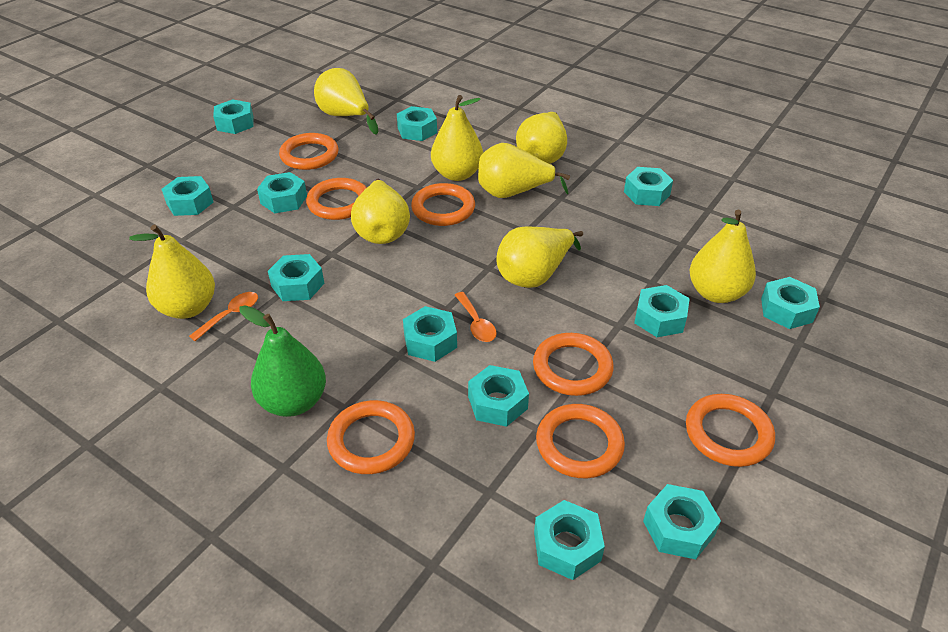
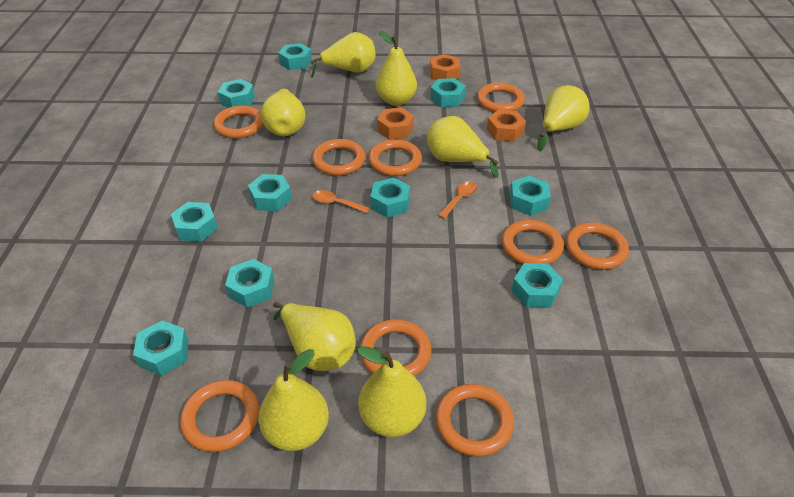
green pear: [239,305,326,417] = 1 -> none = 0
orange nut: none = 0 -> [377,107,414,140] [430,54,461,80] [487,109,526,142] = 3
orange ring: [279,133,338,170] [306,178,367,220] [327,400,415,474] [411,183,475,226] [533,333,614,396] [536,404,625,478] [686,394,775,467] = 7 -> [180,380,259,452] [213,106,263,138] [312,139,365,176] [360,319,431,376] [368,139,422,176] [436,384,514,457] [477,83,525,112] [502,220,564,264] [566,222,629,270] = 9
turquoise nut: [162,176,213,216] [213,99,254,134] [257,172,307,213] [268,254,325,301] [397,106,437,141] [403,306,457,362] [468,365,529,427] [534,500,605,580] [624,167,673,206] [634,285,690,337] [643,484,721,559] [761,277,820,329] = 12 -> [133,320,189,376] [171,202,218,242] [218,79,255,108] [225,259,275,308] [248,174,292,211] [278,43,312,70] [370,178,410,218] [430,78,466,107] [510,176,551,216] [512,263,563,308] = 10

